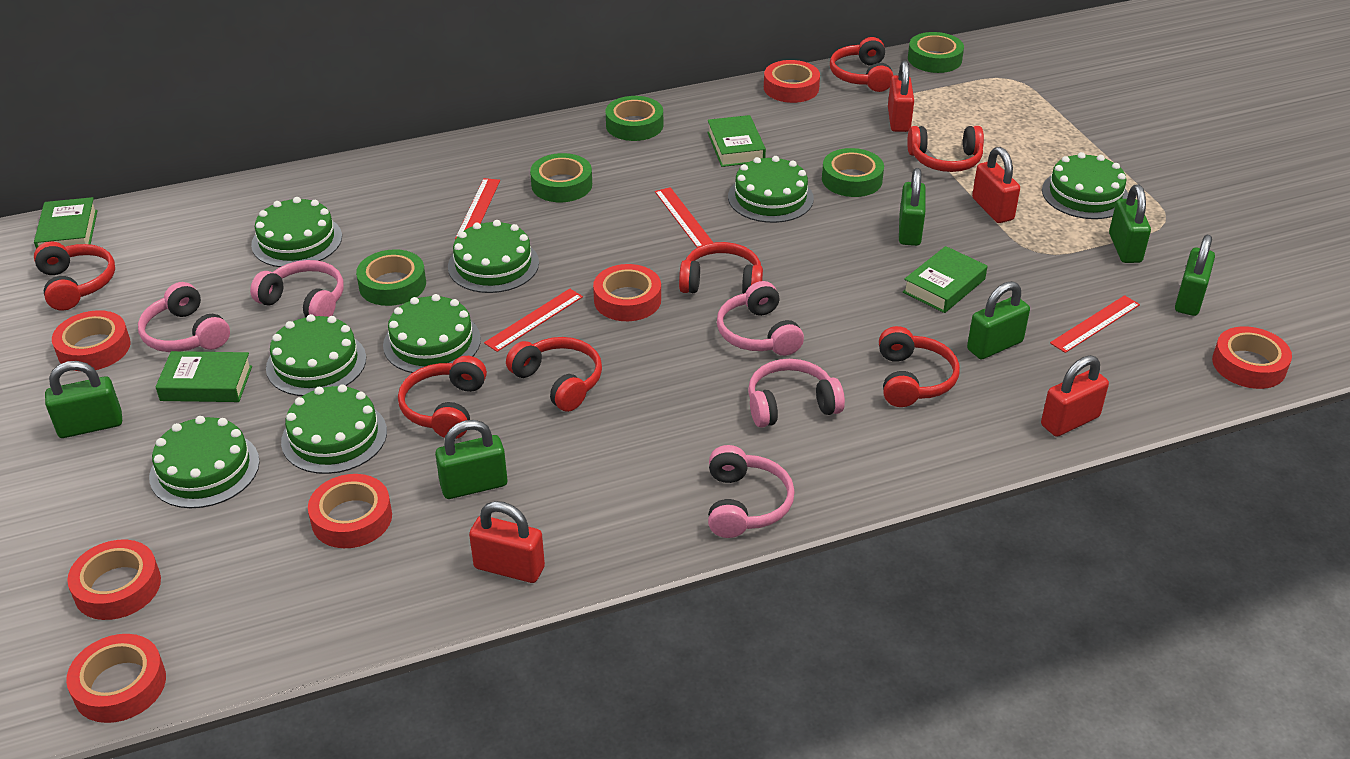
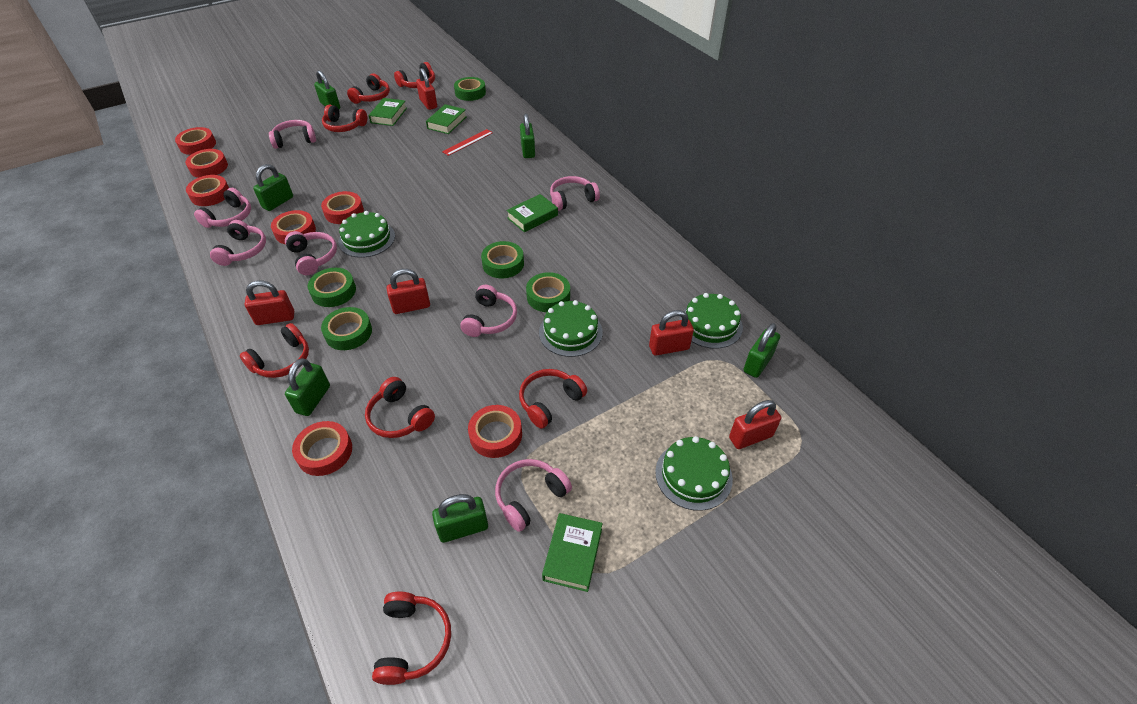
green cake: [149,416,260,508] [251,197,342,267] [266,314,366,396] [281,384,387,474] [383,294,481,373] [448,220,539,293] [728,156,814,223] [1042,152,1128,219] = 8 -> [338,211,395,258] [539,300,603,357] [655,436,733,511] [679,293,743,349] = 4
pink headphones: [138,282,230,352] [250,260,344,317] [708,445,795,538] [717,281,804,356] [748,359,845,428] = 5 -> [194,188,251,228] [210,220,266,266] [269,120,316,149] [285,231,337,275] [460,285,517,337] [495,459,572,532] [550,176,600,211] = 7
red padlock: [469,501,545,583] [888,61,914,132] [972,147,1020,223] [1041,355,1109,437] = 4 -> [245,280,294,325] [387,269,430,314] [416,68,437,110] [649,310,694,356] [729,400,781,449] = 5
red ruler: [455,178,500,239] [484,289,583,352] [655,187,713,248] [1050,295,1140,353] = 4 -> [442,129,493,156] = 1

